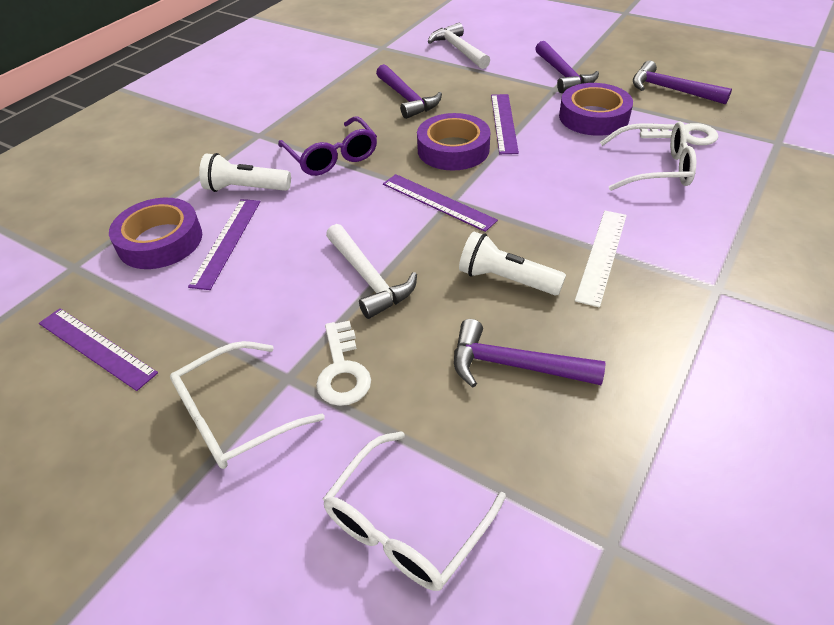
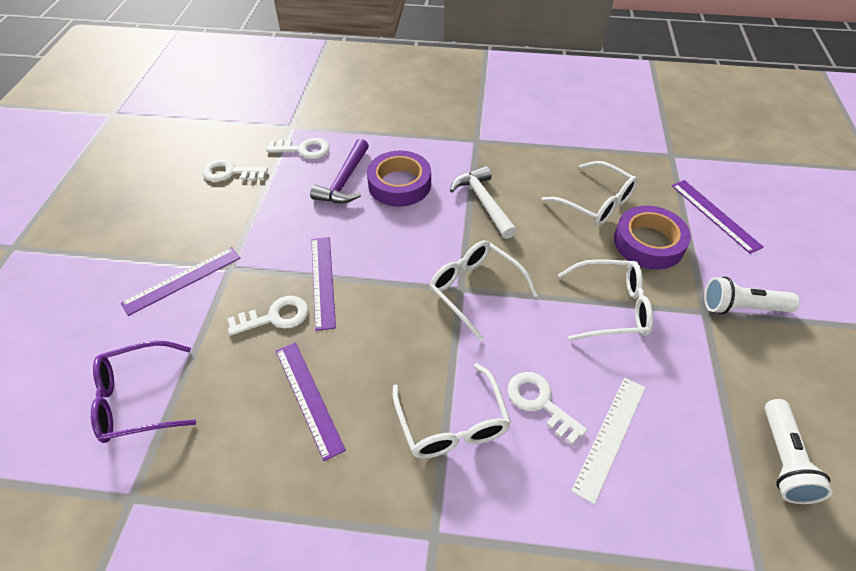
purple hammer: [376,64,442,119] [454,319,606,388] [535,41,599,93] [633,61,732,105] = 4 -> [310,139,369,203] = 1
purple tape: [109,198,202,269] [417,113,490,170] [559,83,633,136] = 3 -> [367,151,431,207] [614,206,691,270] = 2
white glasses: [170,341,325,469] [323,431,506,591] [600,121,696,191] = 3 -> [393,363,511,459] [429,240,538,341] [541,161,638,226] [558,259,653,341] = 4
white hammer: [326,224,417,319] [428,23,490,69] = 2 -> [450,166,517,239] = 1
white key: [316,321,371,406] [640,123,718,145] = 2 -> [202,159,268,182] [227,296,309,336] [266,138,330,159] [508,372,587,444] = 4

